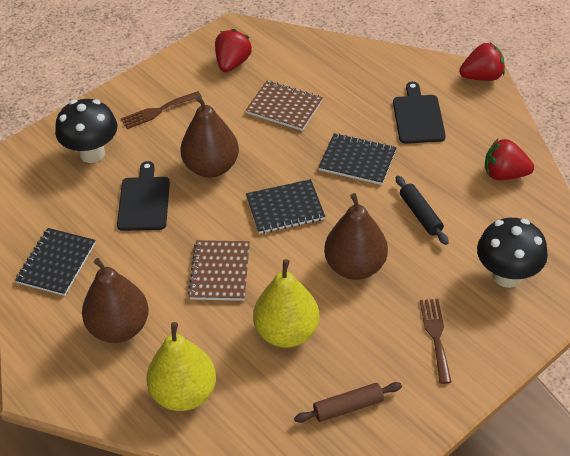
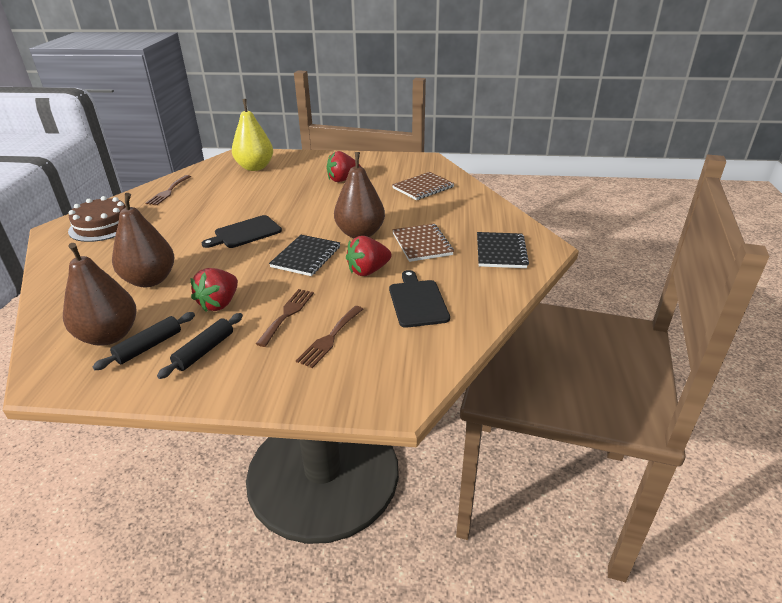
black mushroom: [55,99,117,163] [477,218,548,288] = 2 -> none = 0
black notebook: [15,228,96,296] [246,179,325,234] [319,133,396,185] = 3 -> [269,235,340,276] [477,232,529,268] = 2
black rolling pin: [396,176,449,245] = 1 -> [93,312,195,370] [157,313,243,379] = 2
brown cake: none = 0 -> [68,196,126,242] = 1
brown fork: [121,91,202,129] [420,299,452,384] = 2 -> [146,175,191,205] [256,289,314,347] [296,306,363,368] = 3
brown rolling pin: [294,382,402,423] = 1 -> none = 0
yellow pear: [147,322,216,411] [253,259,319,348] = 2 -> [232,99,273,171] = 1

